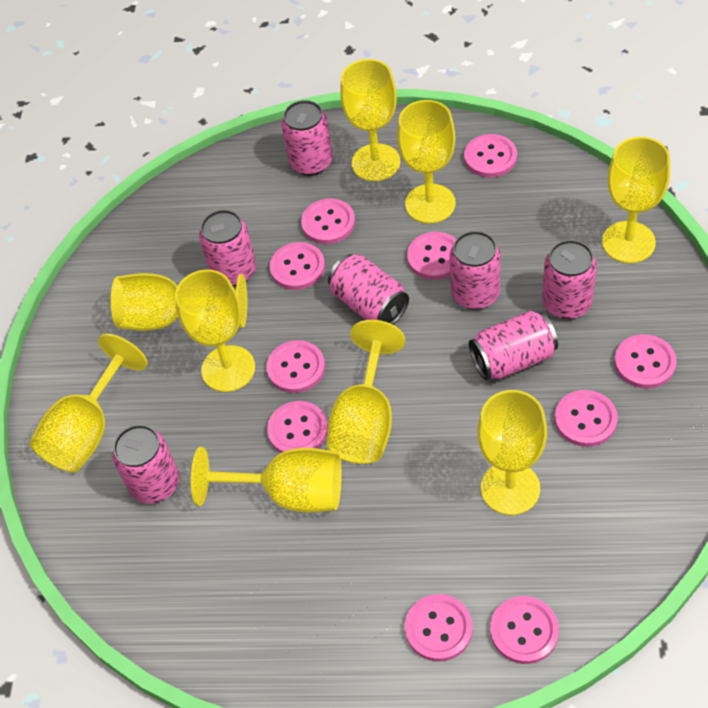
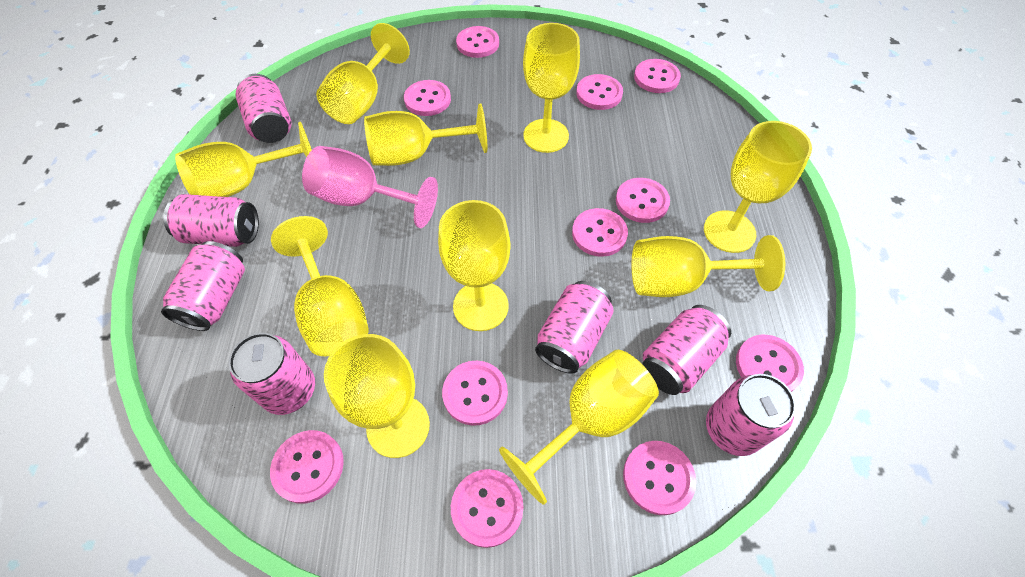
pink button: [266,340,325,393] [267,401,328,453] [270,242,325,290] [301,198,355,244] [405,594,473,661] [407,232,456,280] [464,134,517,178] [490,596,559,664] [555,390,618,447] [614,334,677,389] = 10 -> [270,430,344,504] [404,80,451,116] [442,361,508,426] [451,469,523,548] [456,26,499,58] [572,208,628,257] [576,74,623,110] [616,178,670,223] [623,441,696,515] [634,59,681,93] [736,335,804,392] = 11
pink goblet: none = 0 -> [302,146,438,228] = 1
yellow goblet: [30,334,148,473] [111,273,247,331] [175,270,255,392] [191,447,342,512] [327,320,405,464] [340,59,400,181] [397,100,456,224] [478,390,547,515] [602,137,670,263] = 9 -> [175,122,312,197] [271,216,369,356] [316,23,410,124] [324,334,430,458] [364,104,487,166] [438,200,511,331] [499,350,659,505] [523,23,580,153] [631,235,785,297] [704,121,812,253] = 10

